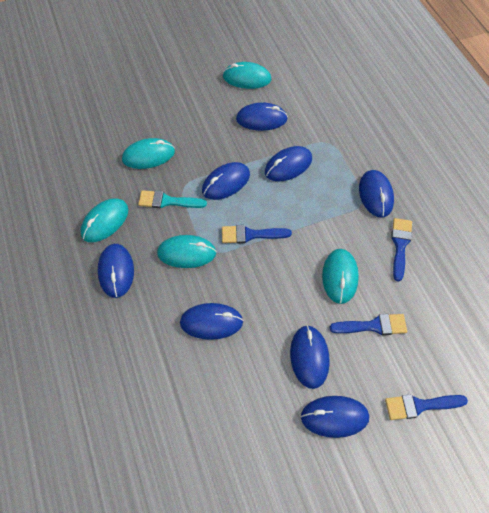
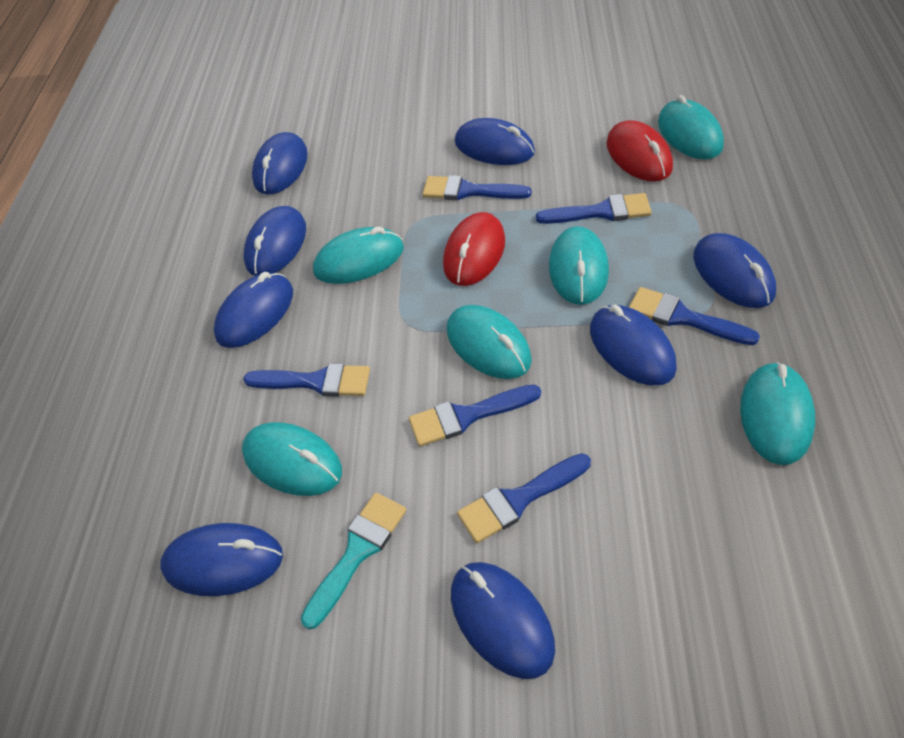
blue brush: [222,225,292,244] [329,314,407,335] [385,394,468,420] [391,218,412,281] = 4 -> [243,363,370,397] [409,384,541,447] [422,175,532,200] [457,453,591,543] [536,193,652,224] [629,287,760,345] = 6
red mouse: none = 0 -> [443,212,505,286] [607,120,673,182] = 2
turquoise mouse: [81,198,128,242] [122,138,175,169] [157,235,217,268] [223,62,271,89] [322,249,359,304] = 5 -> [242,422,342,496] [313,227,404,284] [447,305,532,379] [549,226,609,305] [658,95,724,159] [740,362,815,465] = 6

